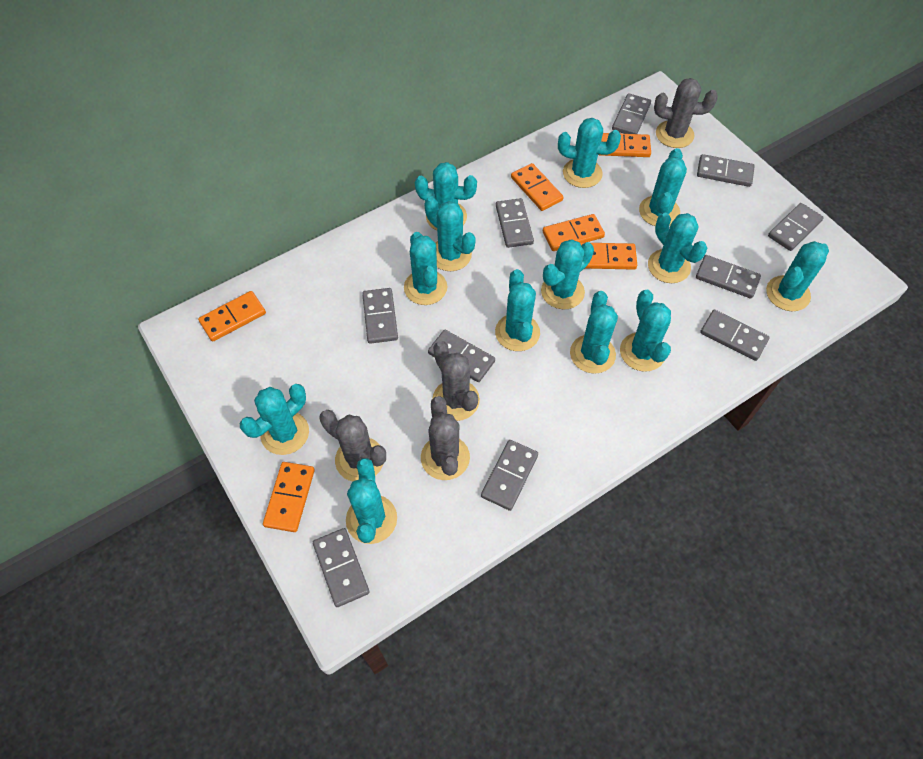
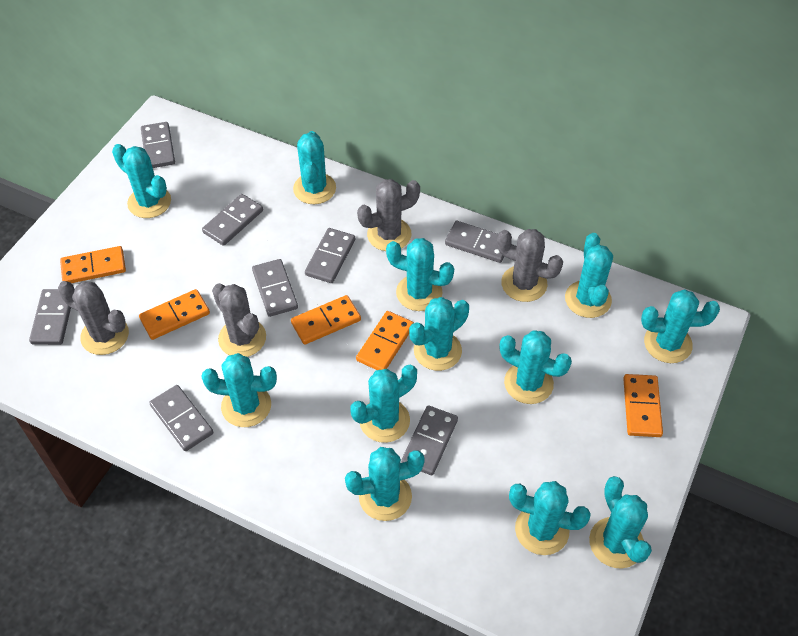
grey domino: [313,528,370,607] [362,288,398,344] [428,330,495,382] [481,440,538,511] [496,198,534,248] [612,93,651,134] [696,255,761,298] [697,154,755,187] [700,310,770,361] [768,203,824,251] = 10 -> [29,289,71,345] [141,122,175,168] [149,385,213,451] [202,194,263,246] [252,259,298,317] [305,228,355,283] [401,405,458,475] [445,221,504,263] = 8
orange domino: [198,291,266,342] [263,462,315,532] [511,163,563,211] [543,214,605,251] [580,242,637,270] [598,133,651,157] = 6 -> [60,246,126,283] [139,289,210,340] [291,295,361,345] [356,311,414,370] [623,374,663,437] = 5
turquoise cactus: [240,384,309,455] [346,458,397,544] [404,232,447,305] [415,162,477,231] [424,197,476,271] [495,269,540,351] [541,239,594,309] [558,118,621,188] [570,291,618,374] [620,289,671,372] [639,148,687,226] [648,213,707,283] [766,241,829,311] = 13 -> [112,144,171,218] [201,353,277,427] [293,131,336,204] [345,447,425,521] [350,365,417,443] [386,238,454,311] [409,297,469,371] [500,330,572,404] [509,481,591,555] [565,233,613,318] [589,476,652,568] [641,290,720,363] = 12

